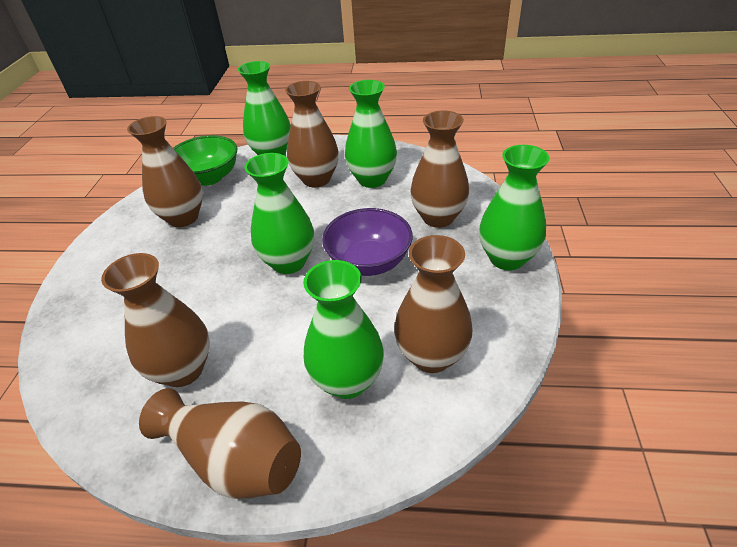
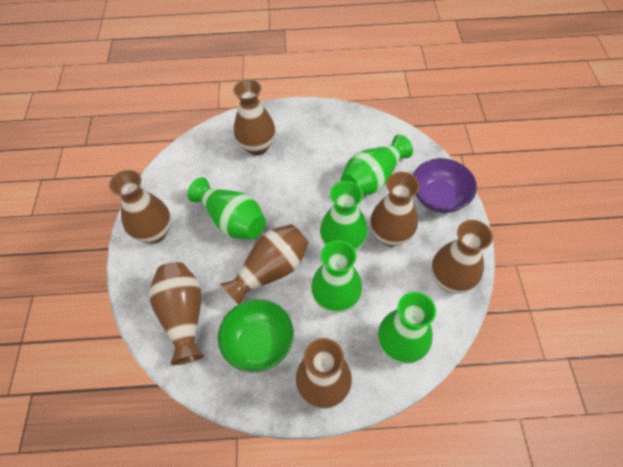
brown vase: [101,253,210,387] [127,116,203,227] [139,388,301,499] [285,81,339,187] [394,235,473,373] [410,111,469,228] = 6 -> [109,170,171,244] [149,262,204,365] [220,224,308,304] [233,79,275,155] [295,338,352,409] [370,172,420,247] [431,220,493,294] = 7

